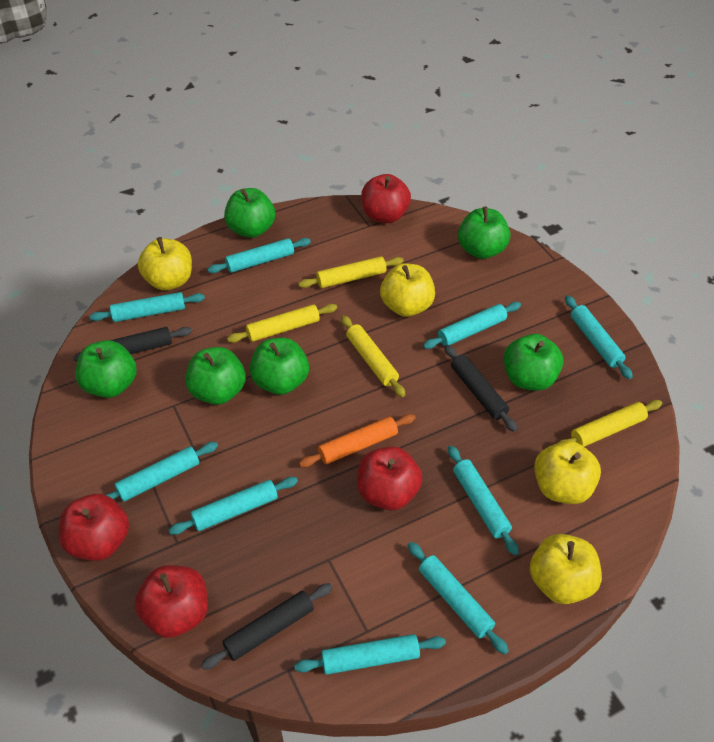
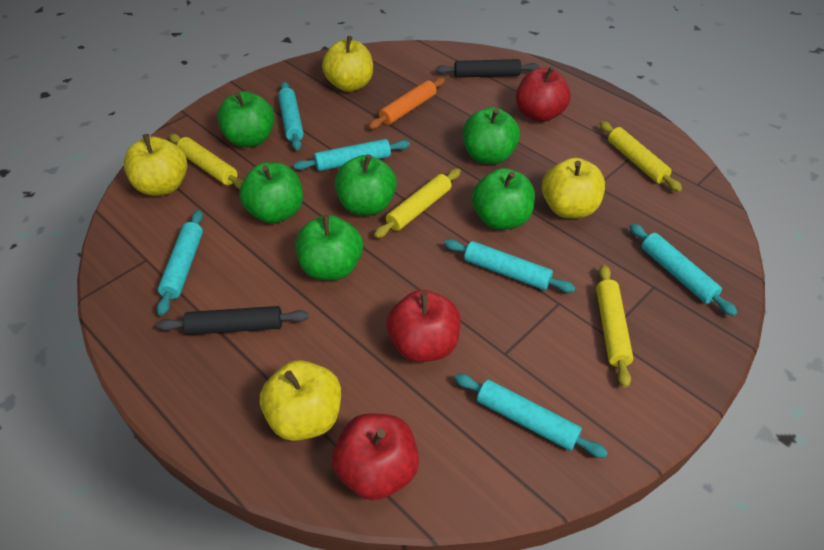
black rolling pin: [73,327,192,361] [201,583,332,670] [444,345,517,432] = 3 -> [157,306,309,335] [436,59,539,78] = 2
red apple: [59,494,129,561] [135,565,208,638] [357,446,422,510] [361,174,411,223] = 4 -> [332,413,419,500] [387,290,461,362] [516,66,571,122] = 3
turquoise rolling pin: [90,292,205,322] [105,442,218,502] [169,477,298,535] [208,238,311,273] [294,634,446,675] [408,542,509,655] [423,302,521,349] [448,445,519,555] [565,295,633,379] = 9 -> [157,210,203,316] [278,82,304,150] [293,139,410,171] [444,239,576,293] [455,374,608,458] [629,223,738,316] = 6

